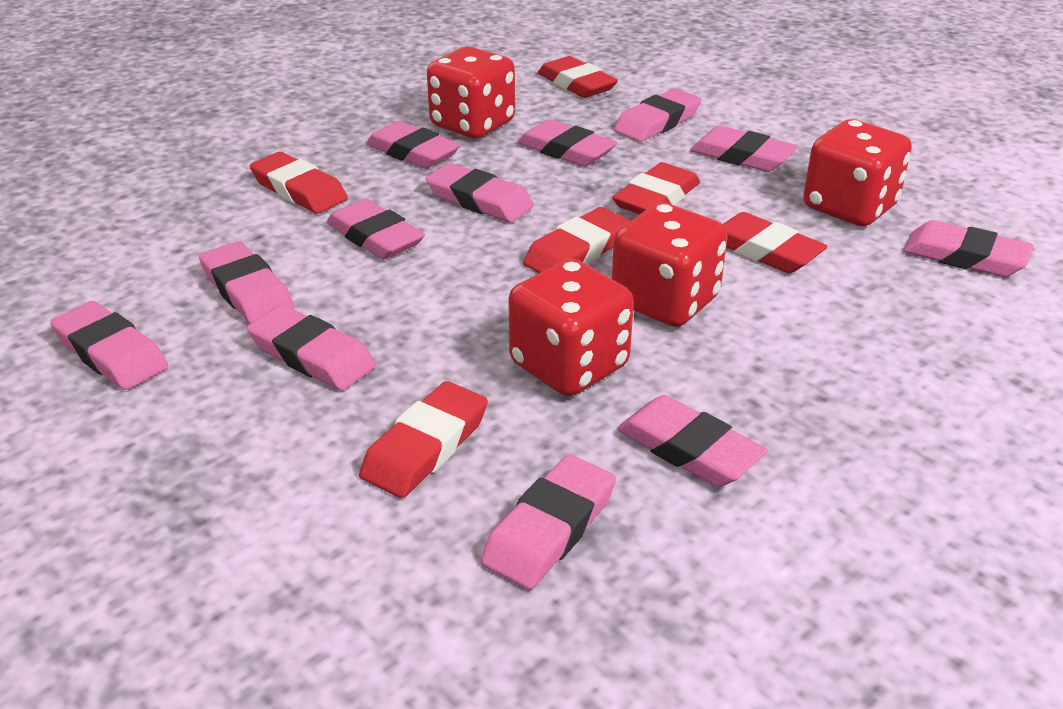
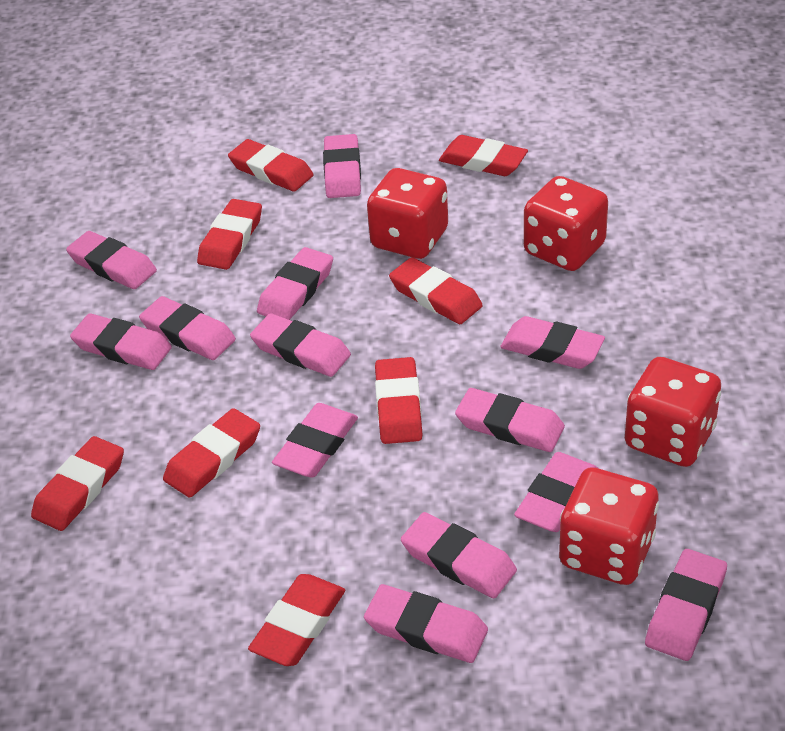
pink eraser: [50,301,168,390] [199,241,295,324] [247,305,376,391] [326,199,425,260] [366,121,461,169] [426,163,534,223] [481,454,616,590] [517,119,617,167] [614,88,701,142] [617,395,768,487] [690,126,798,172] [903,220,1033,277] = 12 -> [66,231,157,289] [70,313,172,370] [139,296,236,360] [250,313,351,377] [257,247,333,320] [272,403,358,477] [323,134,361,198] [364,584,488,663] [401,512,517,599] [455,388,565,452] [500,316,605,369] [514,452,599,532] [645,549,727,661] = 13
red eraser: [250,152,348,214] [359,381,488,498] [523,207,630,273] [538,56,618,98] [612,162,700,214] [723,212,828,273] = 6 -> [31,436,124,531] [163,408,260,498] [197,199,262,270] [228,139,313,192] [248,574,345,666] [375,357,423,444] [389,257,483,324] [439,135,528,176] = 8

